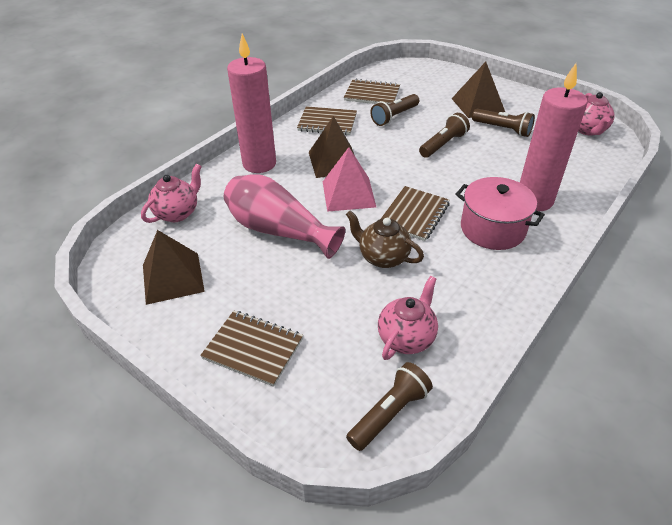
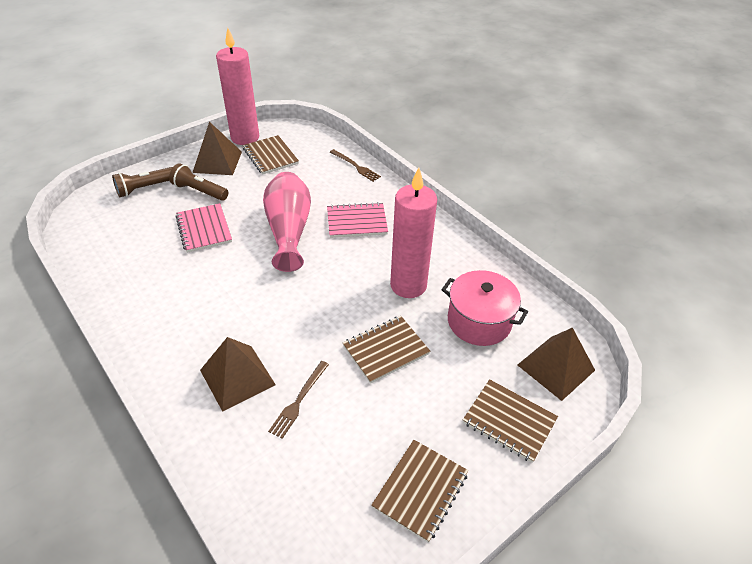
brown flashlight: [346,362,433,451] [370,94,419,126] [419,113,470,158] [472,109,535,137] = 4 -> [112,167,173,197] [169,163,228,201] = 2
brown fork: none = 0 -> [268,361,329,439] [330,149,381,182] = 2
brown teapot: [346,210,424,268] = 1 -> none = 0
pink notebook: none = 0 -> [175,203,232,253] [327,202,388,238] = 2
pink pyramid: [323,147,376,212] = 1 -> none = 0
pink teapot: [141,164,202,223] [378,276,438,360] [578,92,615,136] = 3 -> none = 0

